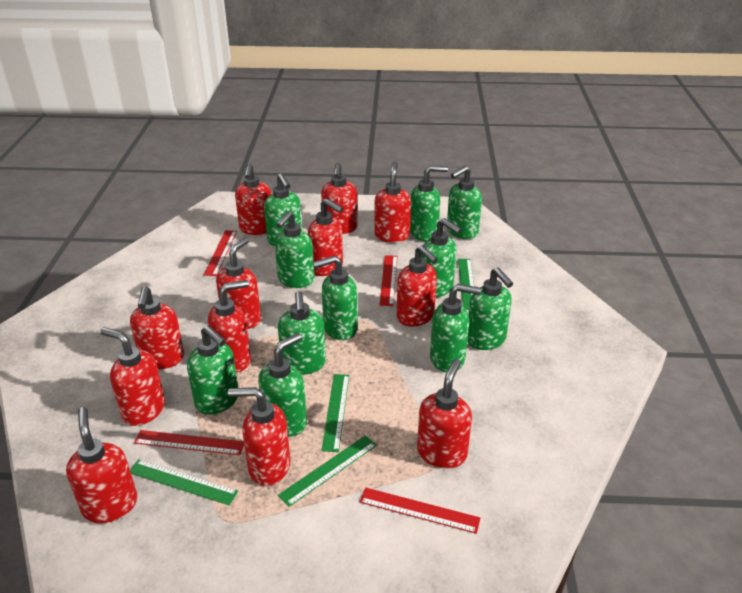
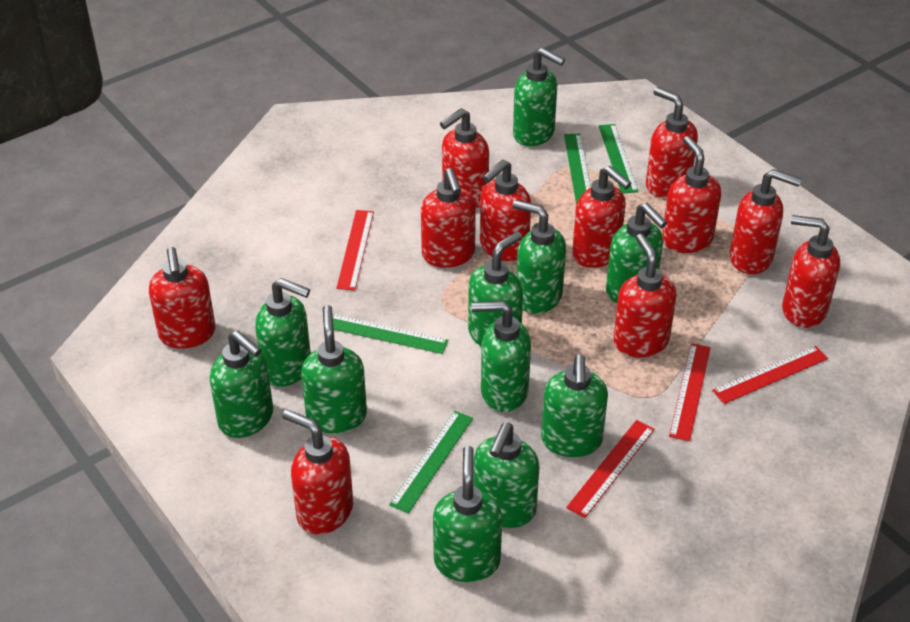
red soap dispenser: [66,407,137,523] [100,327,165,426] [130,286,184,369] [208,280,251,373] [216,237,261,329] [228,387,291,486] [235,163,271,235] [308,199,343,276] [321,163,358,234] [374,162,411,243] [397,245,438,327] [417,359,472,469] = 12 -> [149,247,216,349] [282,409,353,535] [421,168,476,268] [440,108,489,208] [480,159,531,261] [572,166,631,268] [613,234,676,357] [646,87,698,198] [662,136,721,253] [730,169,802,274] [782,215,840,328] = 11

